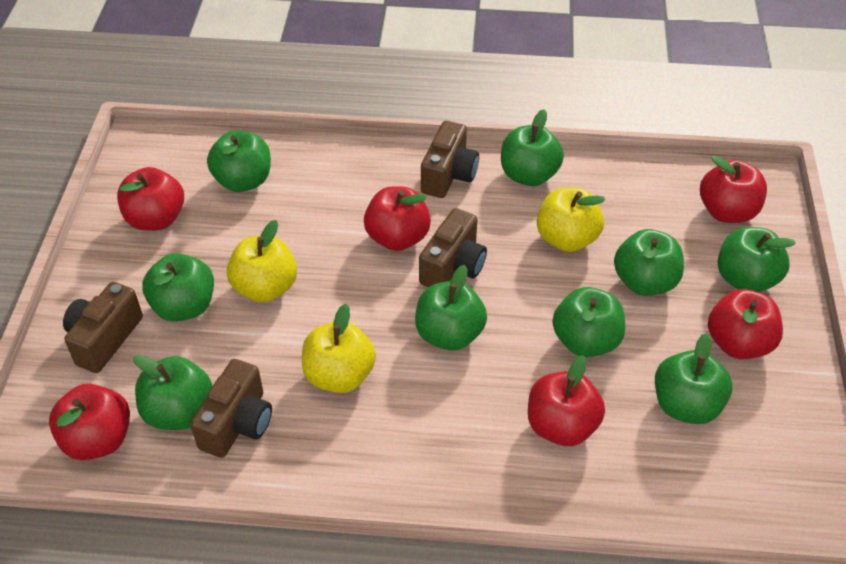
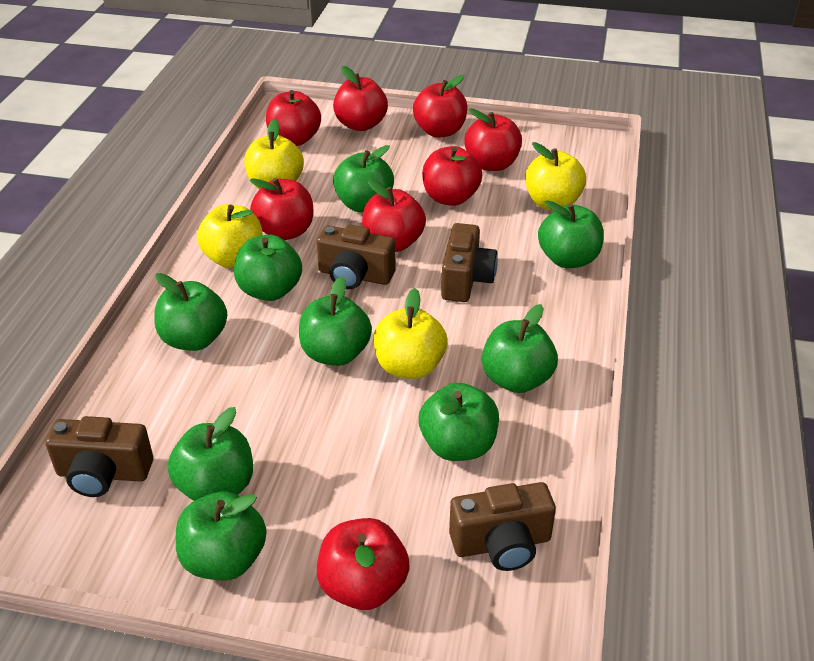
red apple: [49,384,130,460] [117,167,184,231] [364,186,431,251] [528,355,605,446] [700,155,767,223] [708,289,783,359] = 6 -> [249,178,313,240] [266,90,321,146] [317,518,410,610] [333,66,388,131] [362,179,426,252] [413,75,467,137] [422,146,482,206] [464,108,522,171] = 8
yellow apple: [227,220,297,302] [302,304,376,393] [537,187,606,252] = 3 -> [197,204,262,268] [244,119,304,189] [374,288,447,379] [525,142,586,210] = 4

